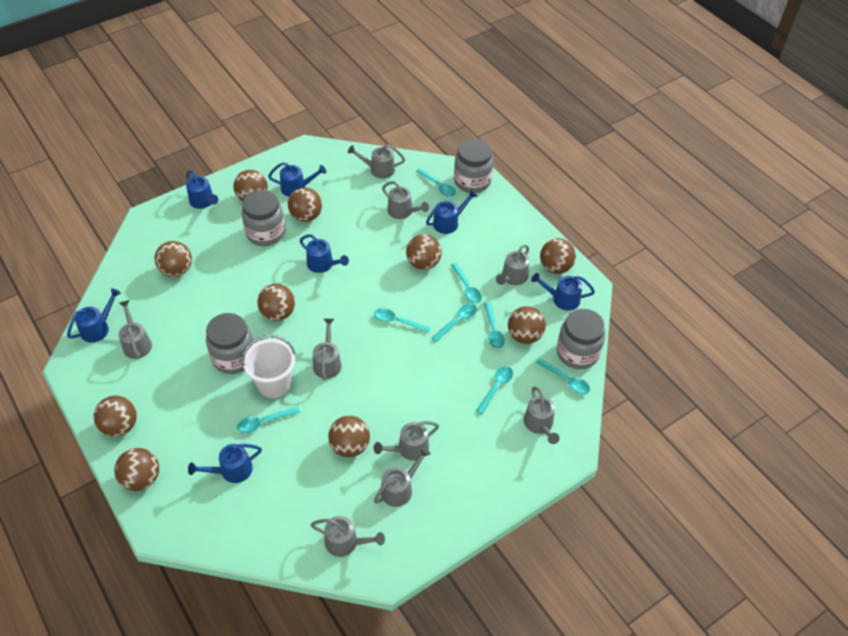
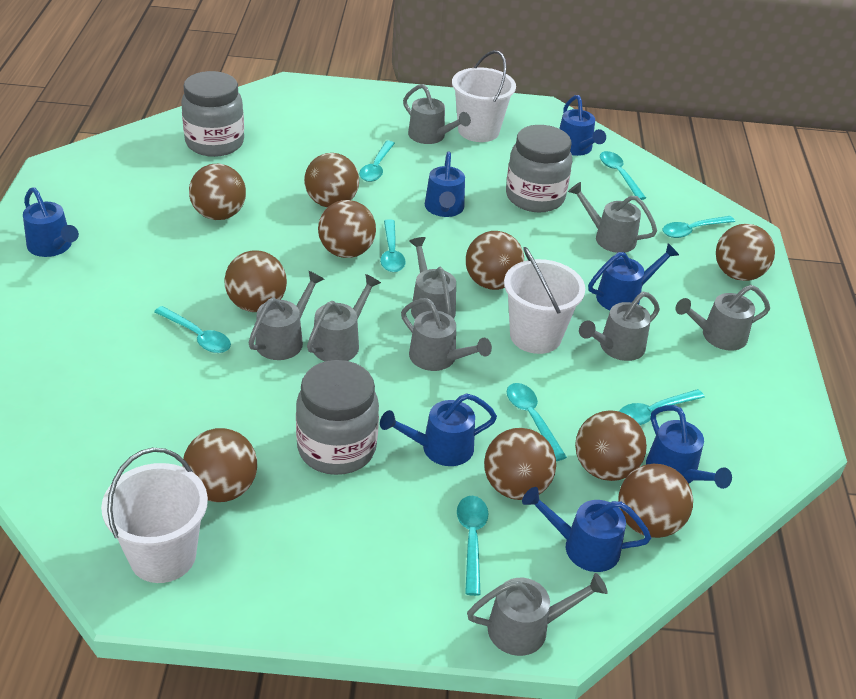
grey jar: [206,313,254,374] [242,190,285,246] [454,139,493,193] [557,309,605,369] = 4 -> [181,71,244,157] [296,360,379,475] [506,125,572,213] = 3
white bucket: [242,335,296,398] = 1 -> [101,448,208,583] [452,50,516,142] [504,247,585,354] = 3

